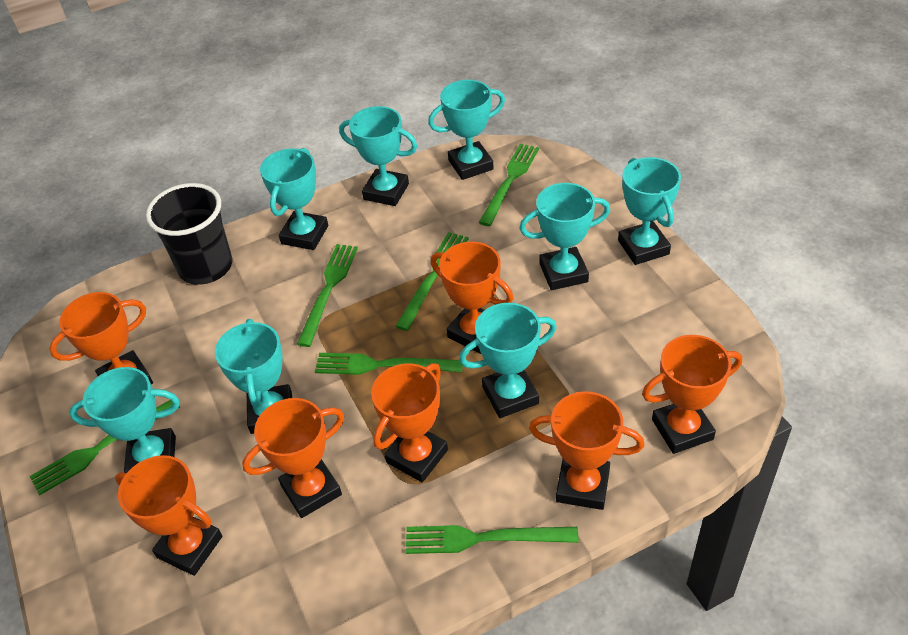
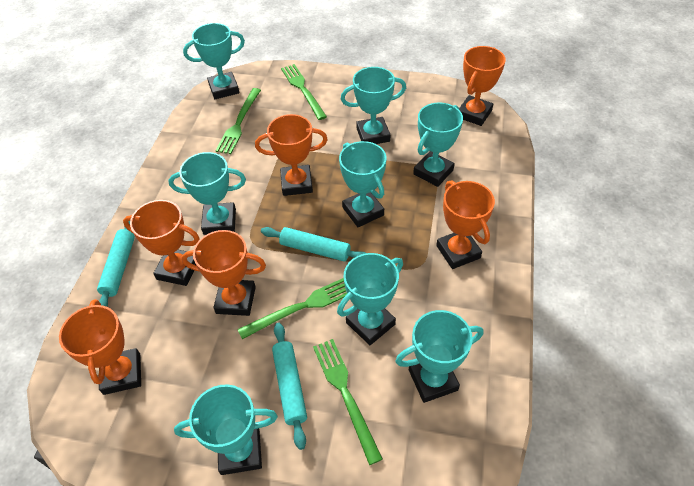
black cup: [146,183,232,285] = 1 -> none = 0
green fork: [29,400,180,495] [297,244,358,347] [315,353,463,375] [395,232,469,331] [405,525,579,554] [479,144,539,226] = 6 -> [215,88,261,154] [238,278,347,339] [281,64,327,120] [313,339,383,465] = 4
orange trophy: [49,292,153,385] [115,455,222,576] [242,398,344,518] [371,363,448,482] [431,242,514,354] [529,391,644,510] [642,335,742,454] = 7 -> [59,299,141,395] [123,200,200,286] [181,230,266,316] [255,114,328,196] [436,180,495,269] [459,46,506,126] = 6
turquoise rolling pin: none = 0 -> [97,221,135,307] [261,227,366,261] [272,323,307,450] = 3

